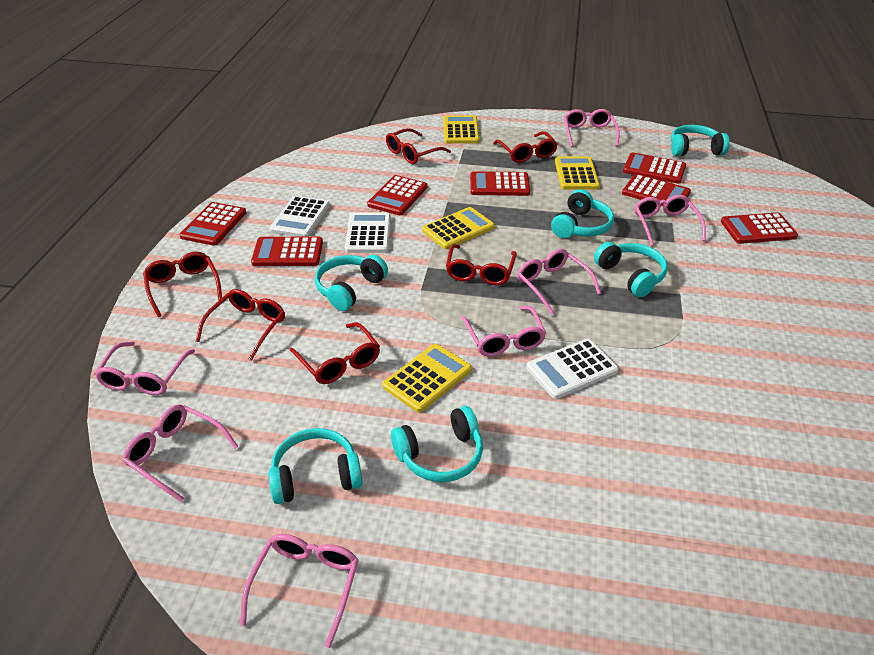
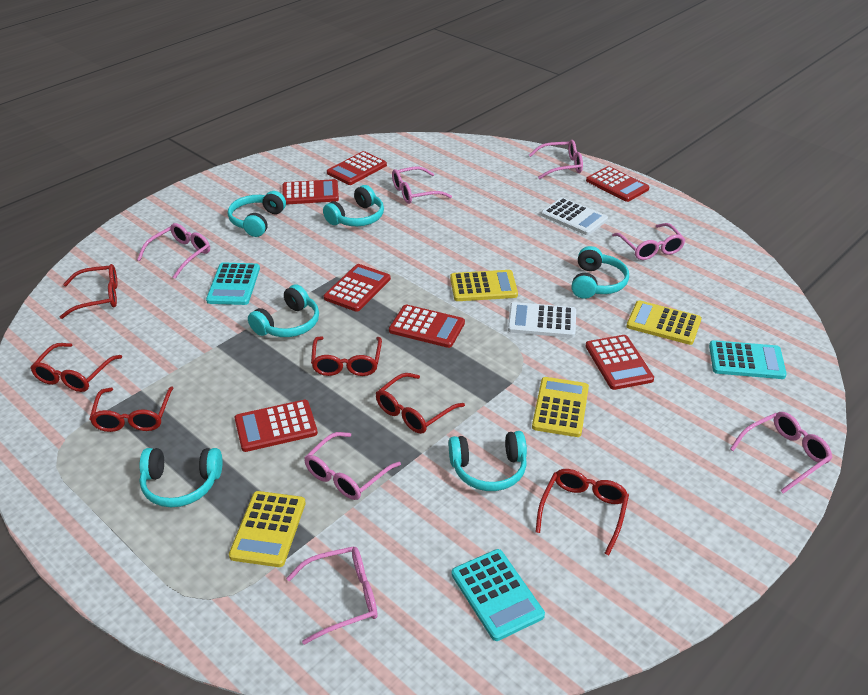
turquoise calculator: none = 0 -> [206,262,260,305] [452,549,545,641] [709,340,787,379] = 3
white calculator: [270,196,330,237] [345,212,391,253] [526,339,619,399] = 3 -> [508,302,576,338] [541,197,608,235] = 2

